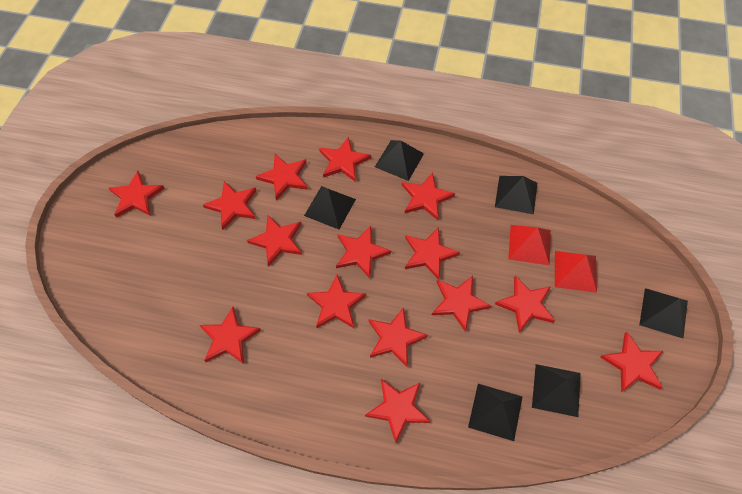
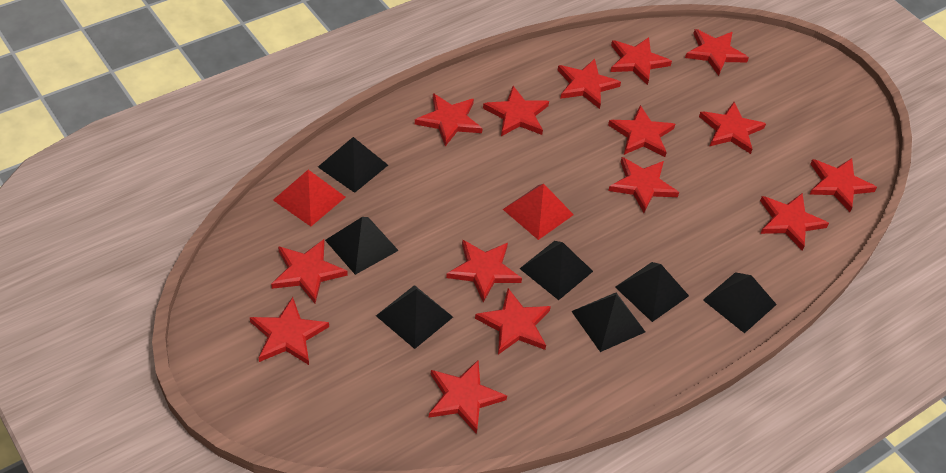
black pyramid: [304,186,356,230] [375,140,424,181] [468,384,523,441] [495,176,537,214] [532,364,581,417] [639,288,688,338] = 6 -> [318,137,388,193] [325,217,399,275] [376,285,453,349] [519,241,593,300] [571,293,645,352] [615,262,689,322] [703,272,777,333] = 7

